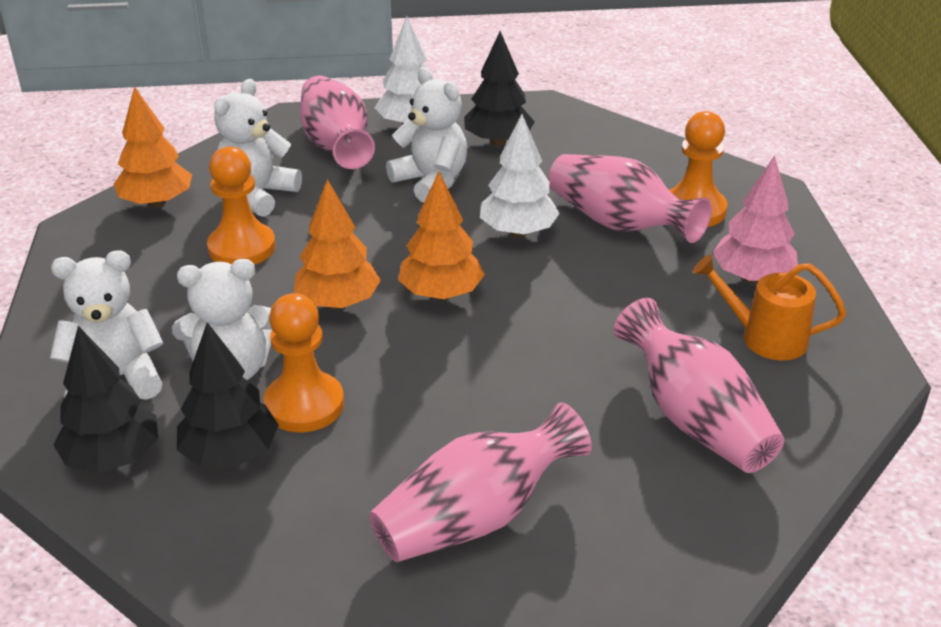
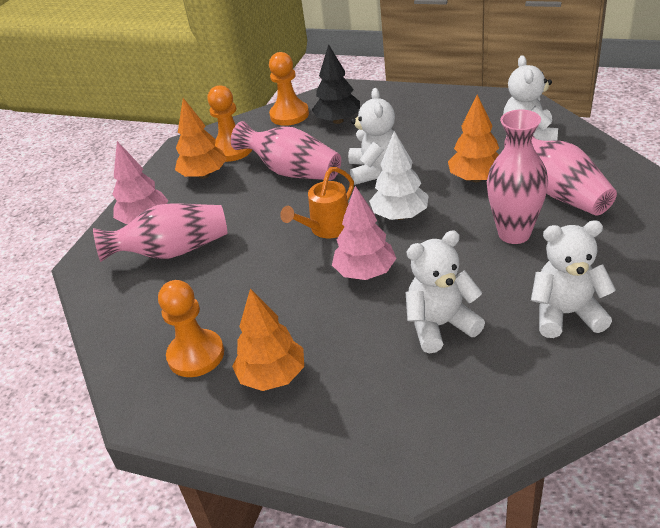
black tree: [53,326,158,473] [177,322,279,467] [464,31,535,146] = 3 -> [312,44,360,124] = 1
pink tree: [712,156,798,283] = 1 -> [112,141,168,224] [332,186,397,280] = 2
white tree: [375,16,435,124] [480,114,560,237] = 2 -> [369,131,429,220] = 1

